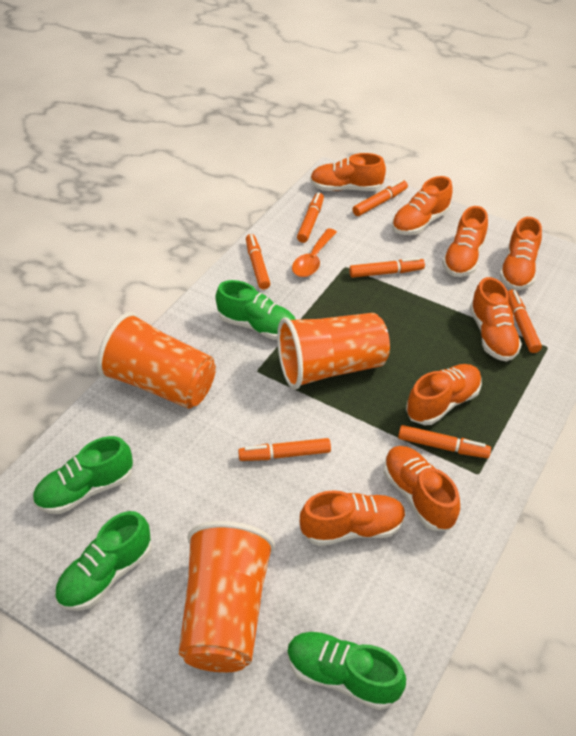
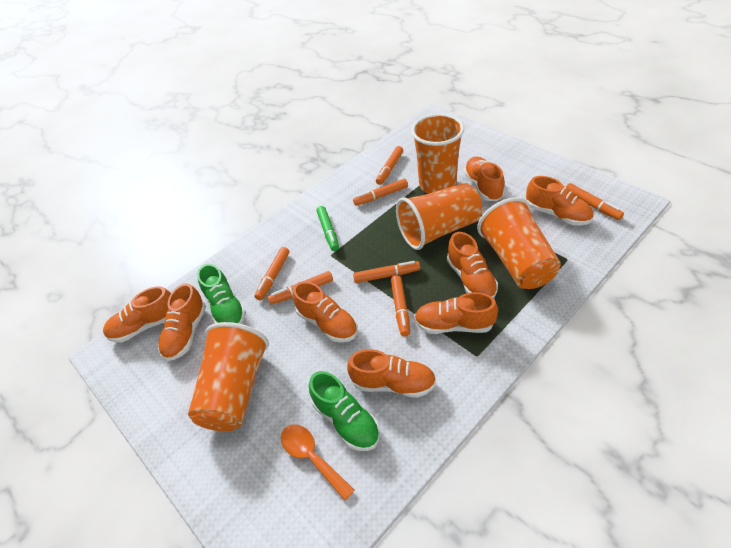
green marker: none = 0 -> [317,206,339,251] = 1
green shoe: [33,436,133,514] [55,511,152,611] [216,280,296,340] [287,631,406,710] = 4 -> [197,264,246,324] [309,371,380,451] = 2
orange cup: [97,312,216,409] [179,521,275,672] [277,313,390,390] = 3 -> [188,322,269,431] [396,183,482,250] [411,113,464,194] [477,197,561,289] = 4

